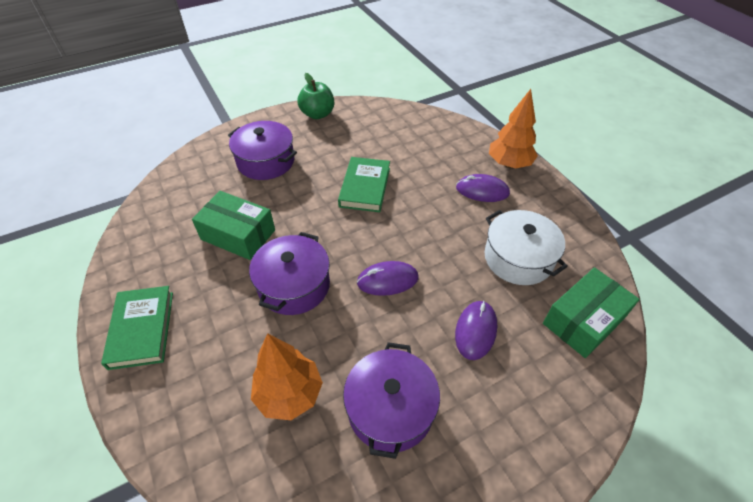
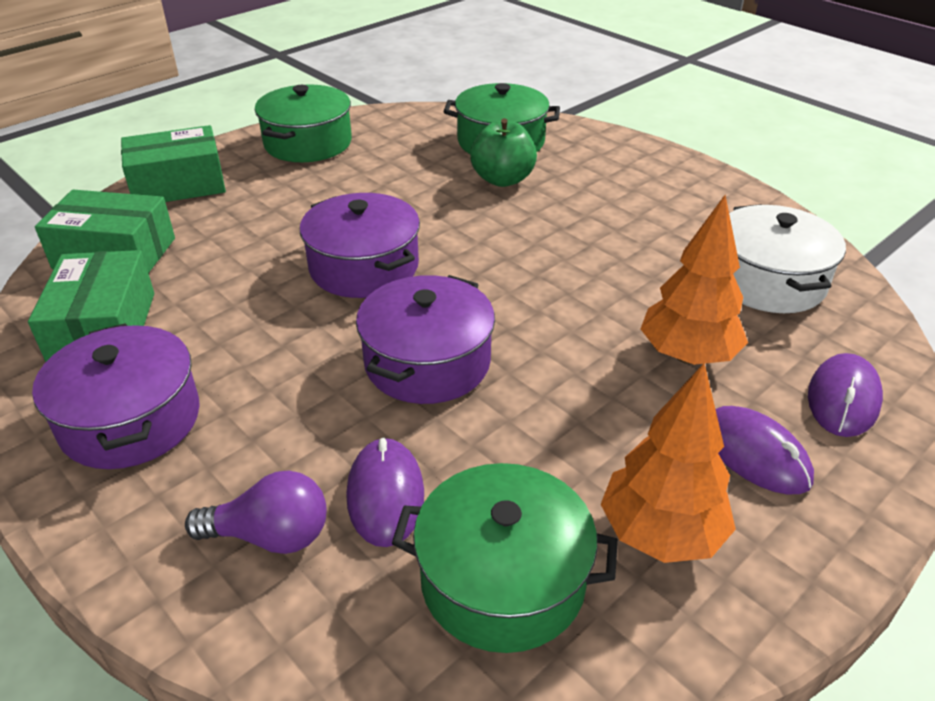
green book: [101,286,173,370] [338,157,390,212] = 2 -> none = 0
green box: [192,191,275,260] [543,267,640,358] = 2 -> [28,250,154,362] [35,190,175,273] [121,125,226,202] = 3
green pot: none = 0 -> [255,84,352,162] [392,463,618,653] [443,83,560,154] = 3
purple light bulb: none = 0 -> [185,470,327,554] = 1

